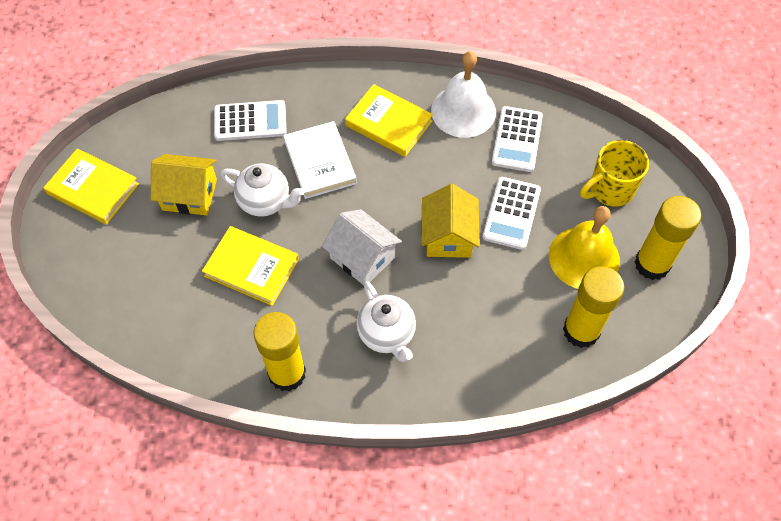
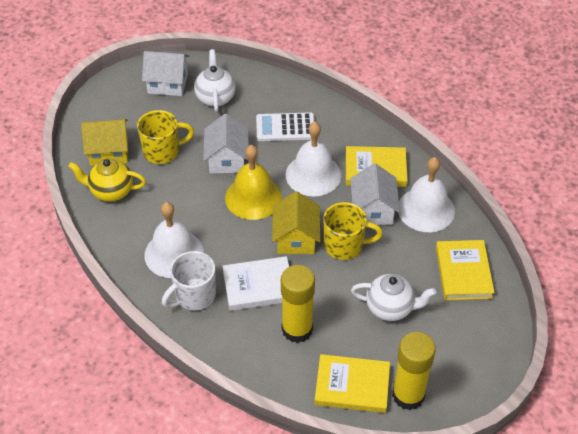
white bell: [431,51,496,138] = 1 -> [144,202,204,278] [286,122,341,196] [398,157,455,232] = 3
white calculator: [214,100,287,141] [482,177,541,250] [492,106,543,172] = 3 -> [256,112,314,141] = 1
white house: [322,209,402,285] = 1 -> [142,51,189,96] [203,114,249,174] [351,163,400,225] = 3
white mug: none = 0 -> [162,251,216,310] = 1
yellow glue stick: [253,312,306,391] [563,266,624,348] [634,196,701,280] = 3 -> [281,265,315,343] [392,332,436,410] = 2
yellow mug: [580,140,649,207] = 1 -> [137,110,194,164] [323,202,383,260] = 2
yellow teapot: none = 0 -> [68,158,146,202] = 1

